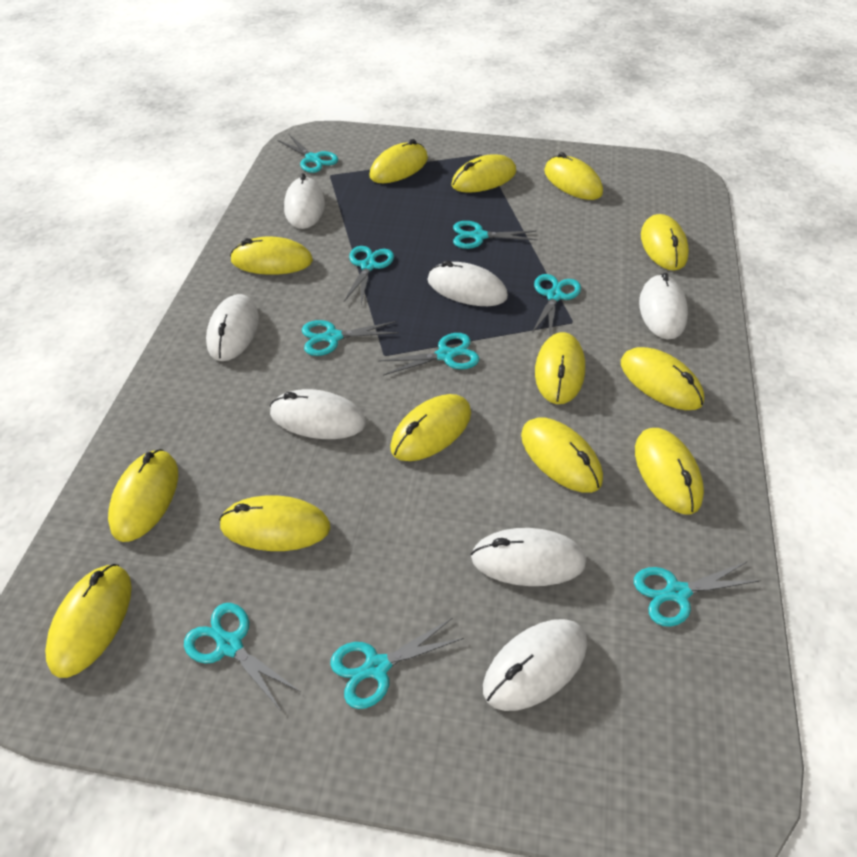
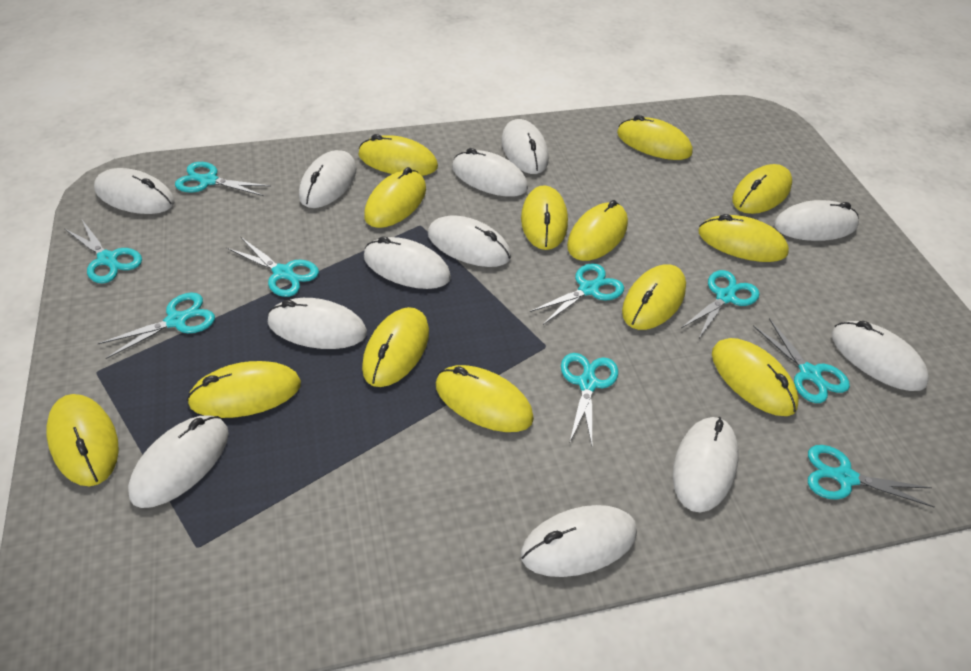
white mouse: [206,294,259,361] [270,389,366,439] [284,173,325,229] [427,261,508,306] [471,528,587,586] [483,619,587,711] [639,273,688,340] = 7 -> [94,168,175,214] [128,415,229,508] [267,298,367,349] [299,150,357,208] [364,236,451,289] [428,215,511,267] [452,148,528,197] [501,119,549,174] [520,505,637,577] [673,417,739,512] [774,200,859,241] [832,321,929,391] = 12

